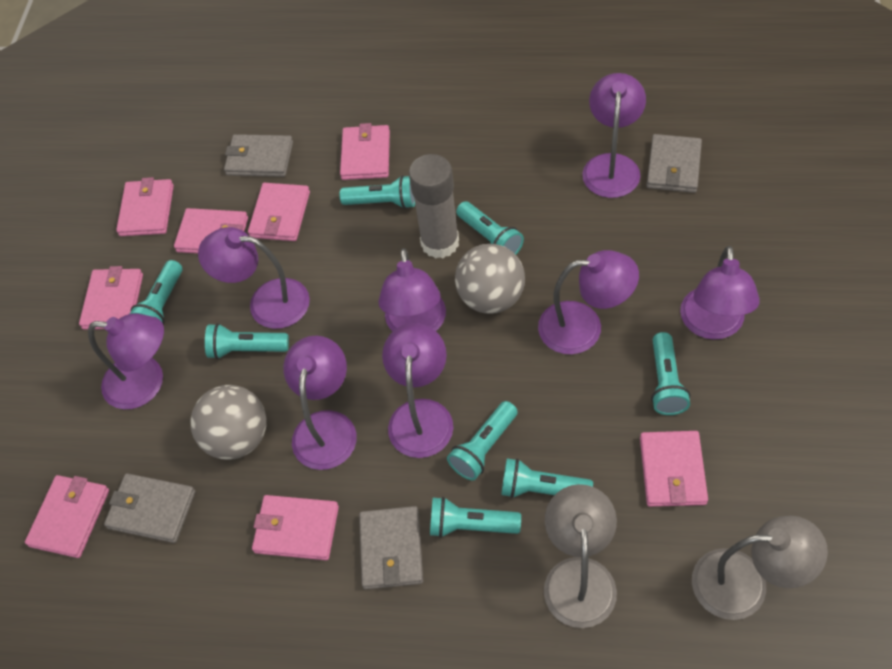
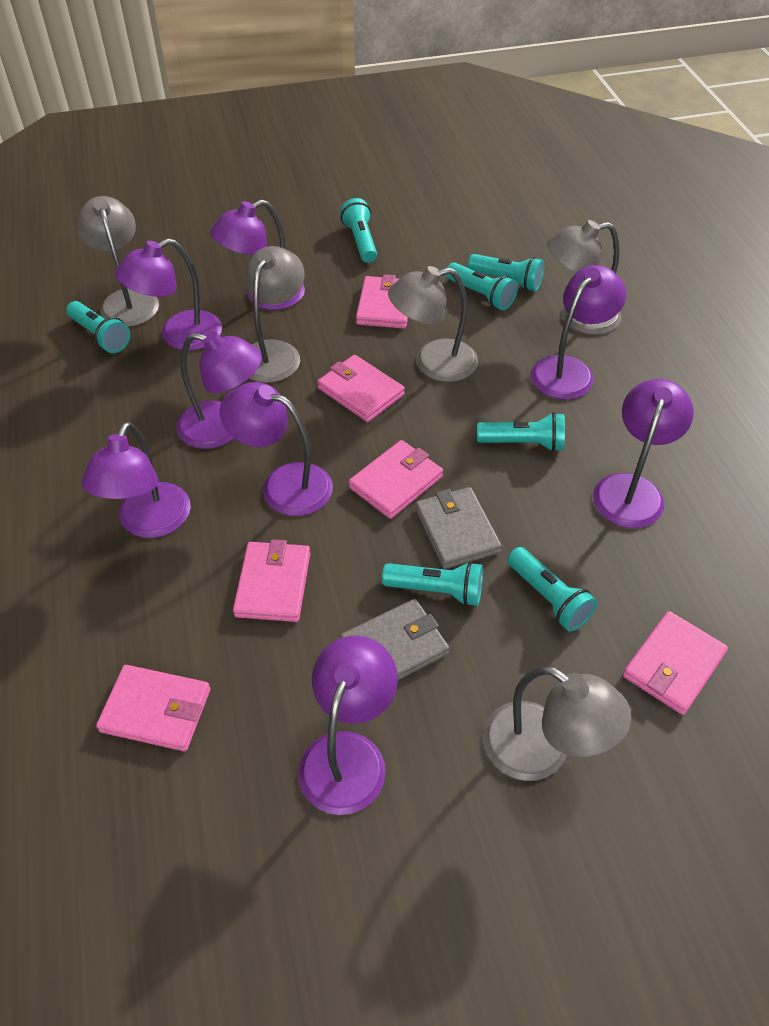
grey ball: [191,385,267,460] [455,244,525,314] = 2 -> none = 0
grey glue stick: [409,154,459,259] = 1 -> none = 0
grey lamp: [544,484,617,628] [692,516,828,620] = 2 -> [77,196,159,327] [245,246,305,383] [388,266,478,382] [483,666,632,781] [547,220,621,335] = 5
grey wallet: [104,473,195,543] [224,134,293,177] [359,506,423,589] [646,134,702,193] = 4 -> [340,599,449,680] [415,487,502,569] = 2
pink wallet: [25,475,109,558] [79,266,143,330] [116,177,174,236] [174,208,248,254] [248,183,310,241] [252,495,339,560] [340,123,390,180] [640,431,708,507] = 8 -> [96,665,210,751] [233,539,310,622] [317,355,405,422] [349,440,443,519] [356,274,408,329] [623,611,728,715] = 6
turquoise flashlight: [130,260,182,325] [205,323,289,359] [340,175,415,209] [430,497,521,538] [447,401,518,480] [456,201,524,255] [501,458,593,498] [651,332,690,415] = 8 -> [66,301,130,353] [340,198,377,263] [382,562,483,606] [446,262,518,310] [468,254,544,291] [477,412,565,452] [507,547,597,632] = 7

